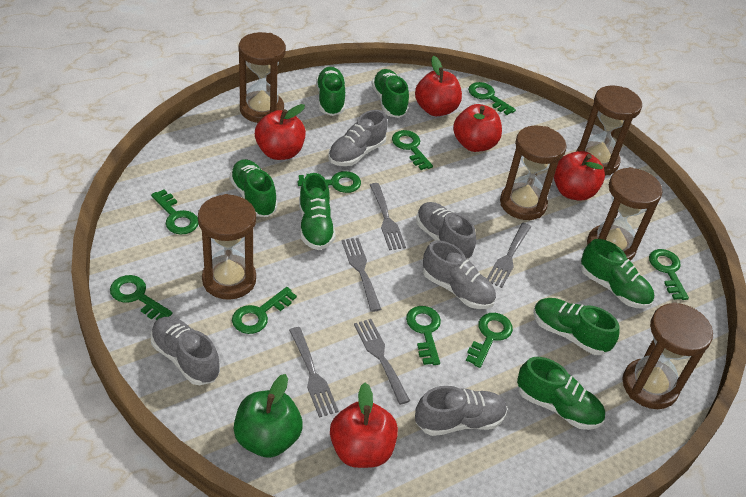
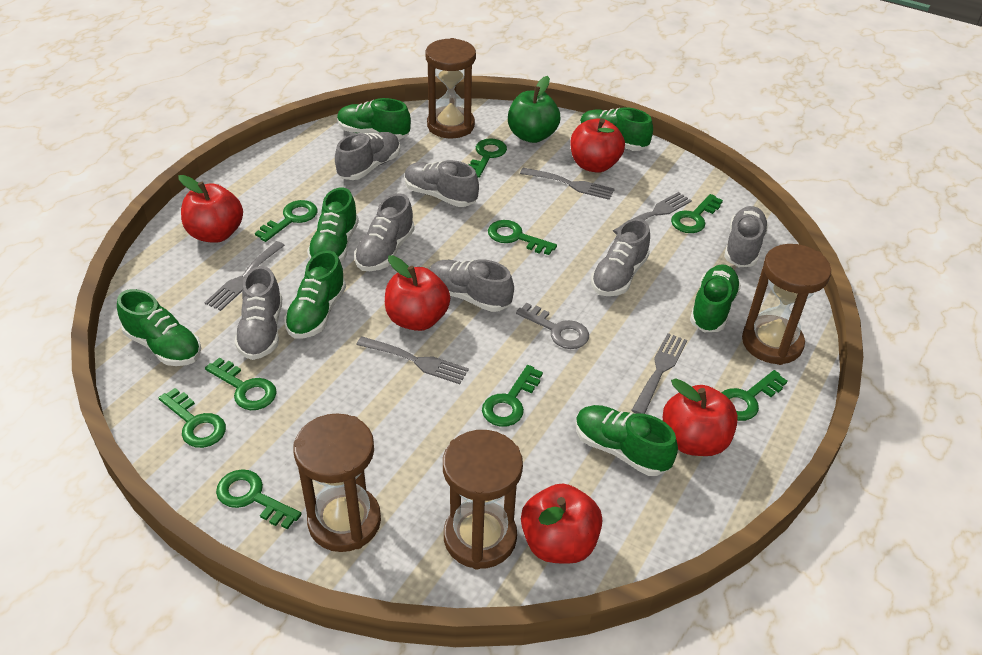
brown hourglass: [198,194,256,300] [239,32,286,123] [500,126,567,220] [576,86,642,175] [587,167,663,261] [622,302,713,409] = 6 -> [294,413,381,552] [425,38,476,138] [443,430,523,570] [742,244,831,365] = 4
grey key: none = 0 -> [516,303,589,349] = 1
grey shoe: [151,317,220,385] [328,110,388,166] [415,386,507,436] [416,202,476,259] [423,240,496,309] = 5 -> [234,266,282,360] [335,132,400,180] [354,193,415,271] [404,160,479,207] [429,259,514,312] [591,218,650,296] [724,206,768,267] = 7

